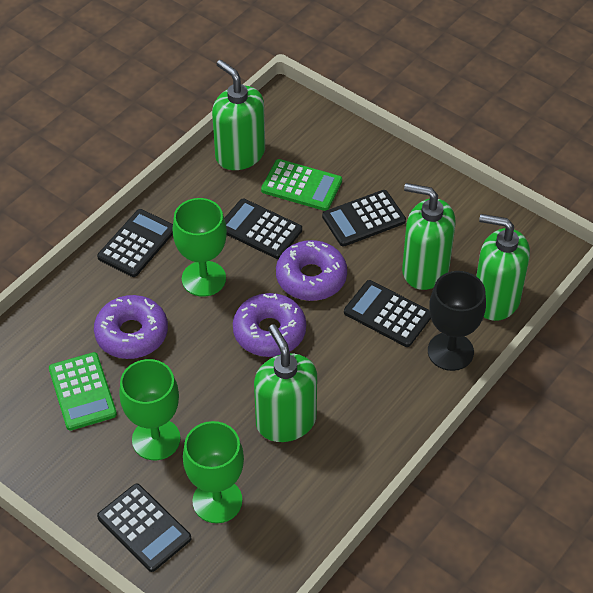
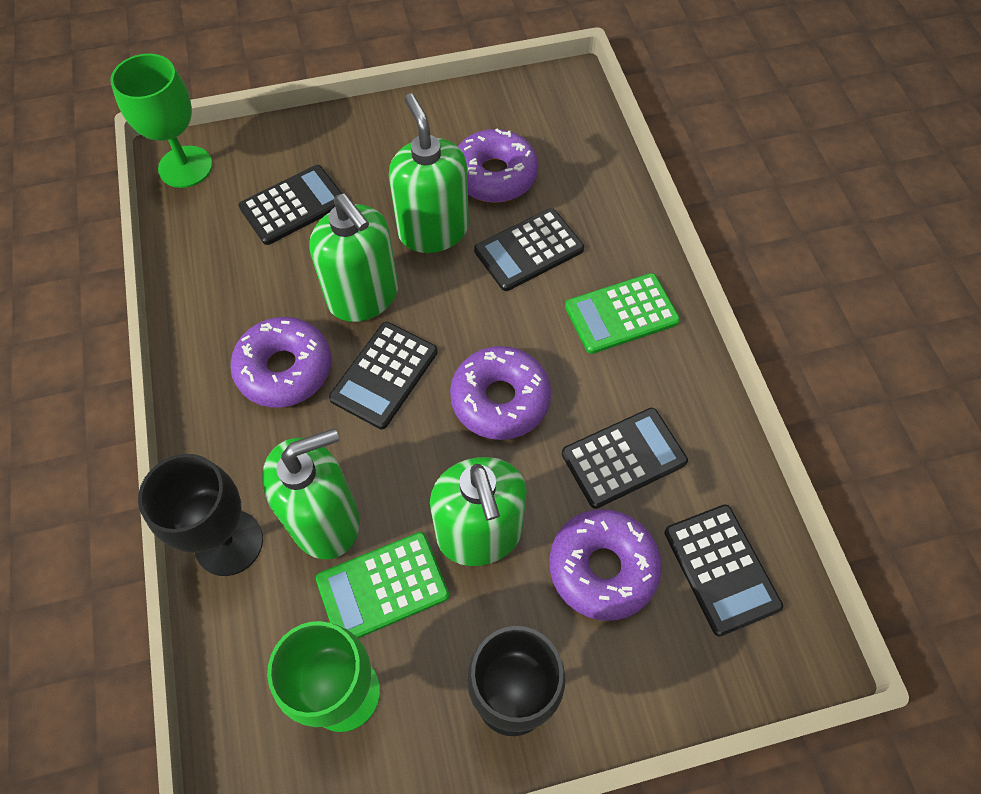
black goblet: [428,271,486,371] = 1 -> [138,454,263,576] [467,626,565,736] = 2
green goblet: [119,359,180,460] [173,198,227,297] [183,421,244,523] = 3 -> [110,54,213,188] [267,621,380,732] = 2
purple donut: [94,295,168,359] [233,293,306,357] [276,240,347,301] = 3 -> [230,317,331,408] [450,346,551,440] [458,129,539,203] [549,509,662,621] = 4

